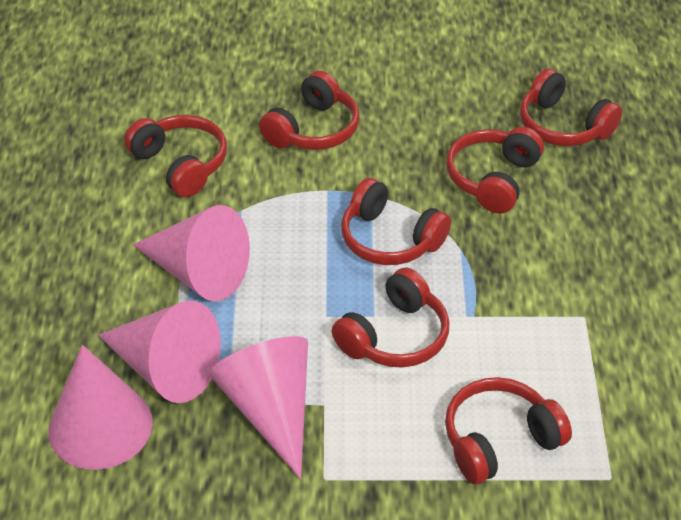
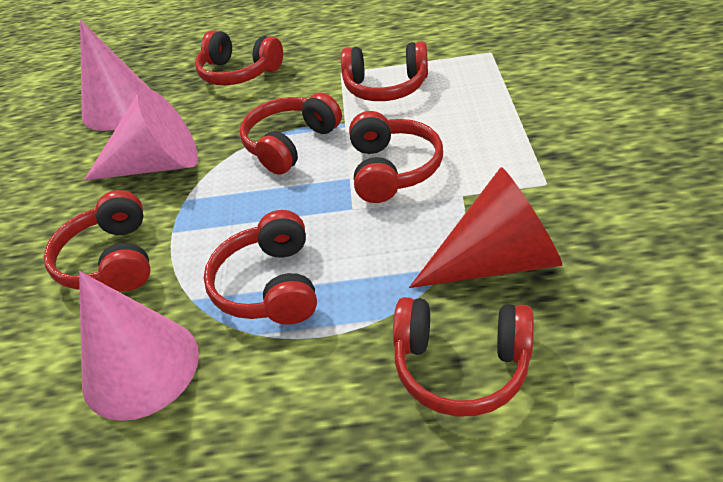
pink cone: [48,345,153,470] [98,301,221,403] [133,205,250,301] [209,336,308,479] = 4 -> [79,271,199,421] [80,20,150,131] [84,88,198,181] = 3
red cone: none = 0 -> [409,167,562,288] = 1

